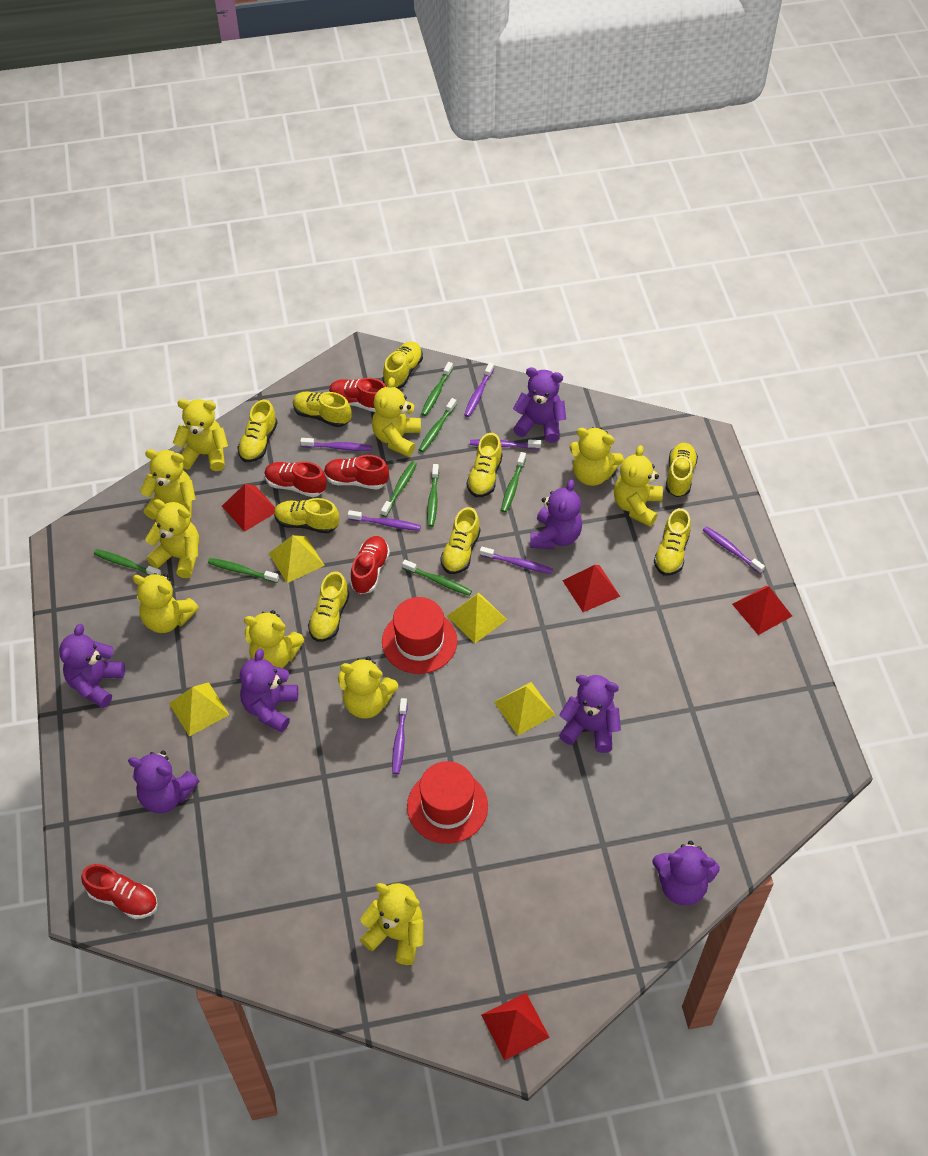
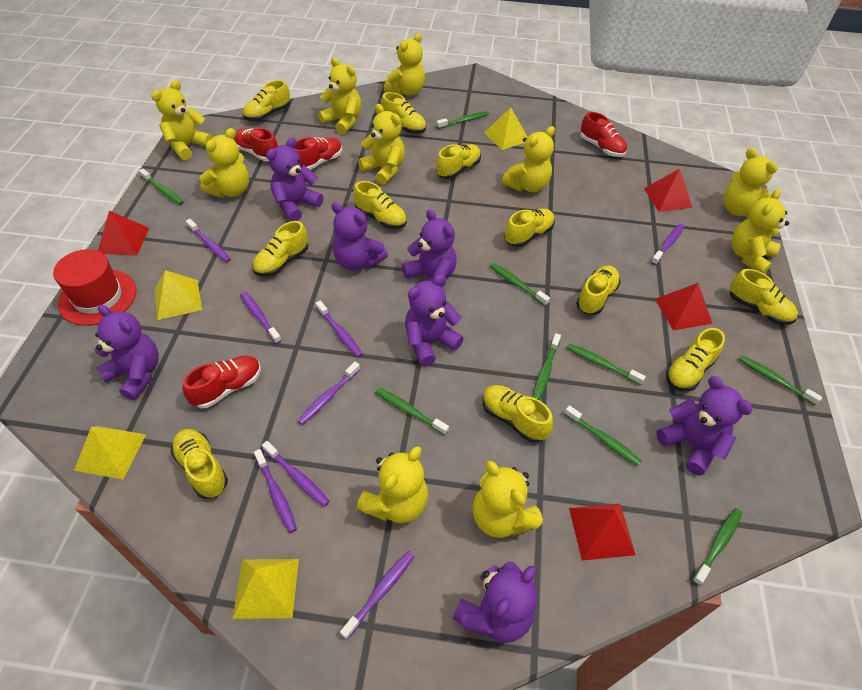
green toothbrush: [94,549,162,575] [208,558,279,583] [381,461,417,517] [402,560,472,596] [419,398,457,452] [421,362,453,416] [427,464,439,527] [501,452,526,513] = 8 -> [139,169,184,205] [375,388,449,435] [436,111,489,129] [490,263,550,306] [533,333,561,400] [564,405,642,466] [567,344,646,385] [692,508,742,586] [738,355,822,405] = 9
purple toothbrush: [300,438,372,451] [348,510,421,531] [392,698,407,774] [464,362,494,417] [470,439,541,449] [480,547,553,574] [703,526,765,574] = 7 -> [186,219,231,263] [240,291,282,344] [254,449,297,533] [262,441,330,507] [297,362,360,425] [316,301,363,358] [340,551,414,640] [651,224,684,265] = 8
red hat: [382,597,457,674] [407,761,488,844] = 2 -> [53,249,136,326] = 1
red shoe: [81,864,158,919] [264,462,327,497] [324,455,389,489] [329,378,386,412] [350,536,390,594] = 5 -> [182,356,261,408] [234,128,278,161] [294,137,342,170] [580,112,627,157] = 4
yellow shoe: [237,400,277,462] [274,498,339,534] [293,391,351,427] [308,572,349,642] [383,341,423,389] [440,507,480,574] [467,433,502,497] [654,508,691,576] [666,443,698,497] = 9 -> [171,429,228,499] [243,80,290,121] [252,221,308,276] [354,181,407,229] [381,92,426,134] [436,144,481,179] [482,385,553,443] [504,209,555,247] [576,266,621,315] [666,328,725,391] [730,269,798,325] = 11

